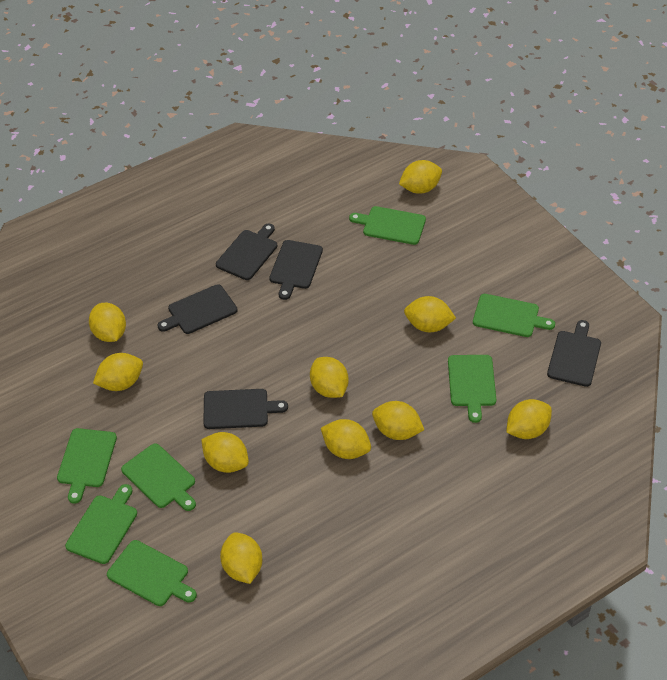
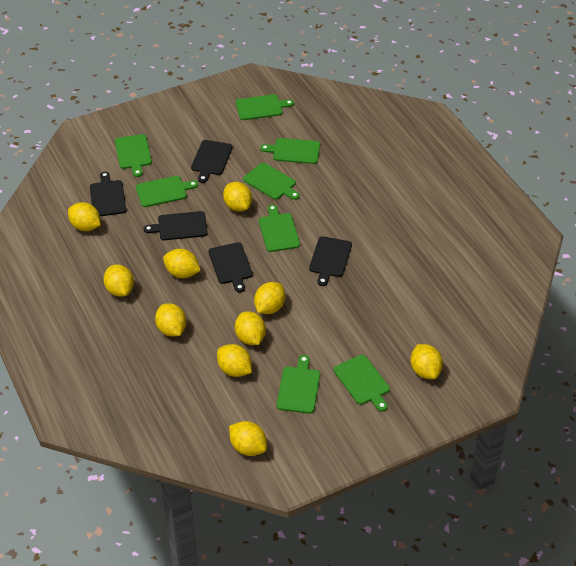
green cutting board: [57,428,117,504] [65,484,137,564] [107,540,197,606] [121,443,196,511] [349,206,426,245] [448,355,496,423] [473,294,555,337] = 7 -> [115,134,152,177] [136,176,198,207] [236,94,294,120] [243,163,300,200] [259,204,300,252] [260,138,320,164] [276,355,320,414] [334,355,390,412] = 8

